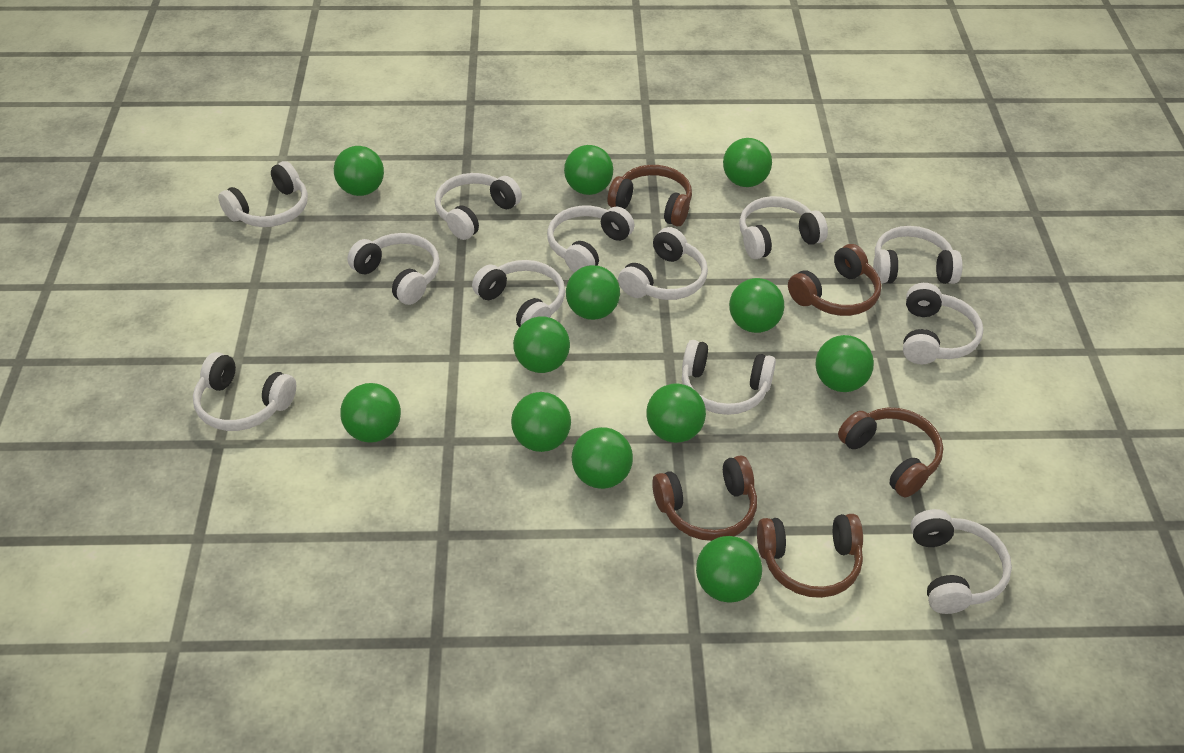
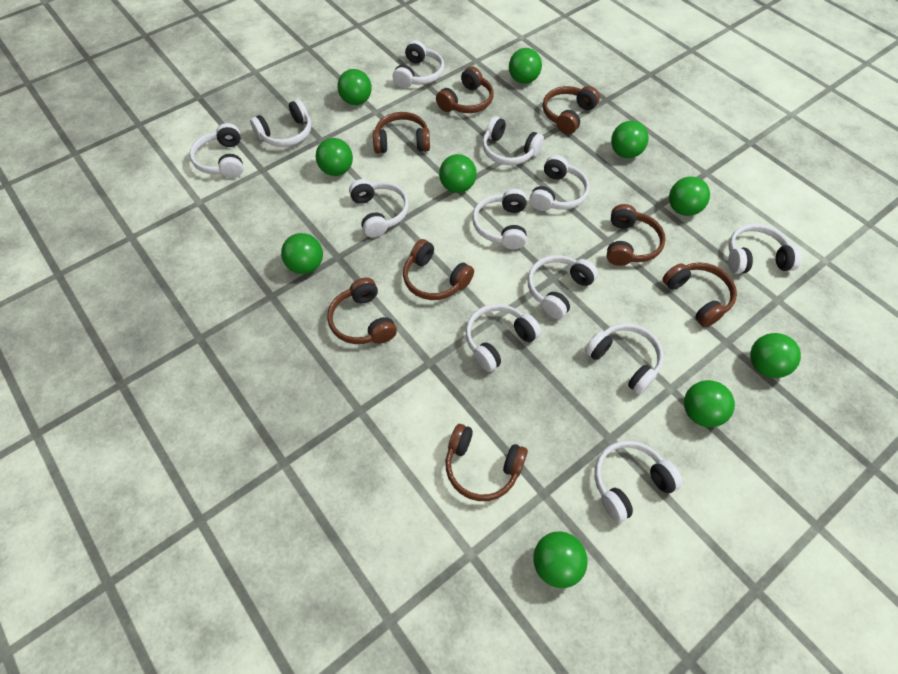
brown headphones: [608,165,692,226] [652,456,757,541] [757,514,863,598] [788,244,881,316] [838,408,943,497] = 5 -> [327,278,397,344] [373,112,430,153] [403,239,474,300] [436,67,494,113] [446,424,528,501] [543,86,600,134] [607,204,666,266] [662,262,737,327] = 8
green ball: [334,146,384,196] [340,383,401,443] [511,392,571,452] [513,316,570,373] [564,145,613,195] [566,265,620,320] [572,427,633,489] [646,383,706,443] [696,536,762,603] [723,138,772,187] [729,278,784,333] [816,335,874,392] = 12 -> [281,233,323,274] [316,138,353,176] [338,69,372,105] [439,154,477,193] [509,48,542,84] [533,532,588,588] [611,121,649,158] [669,177,710,216] [684,380,735,427] [750,333,801,378] = 10

